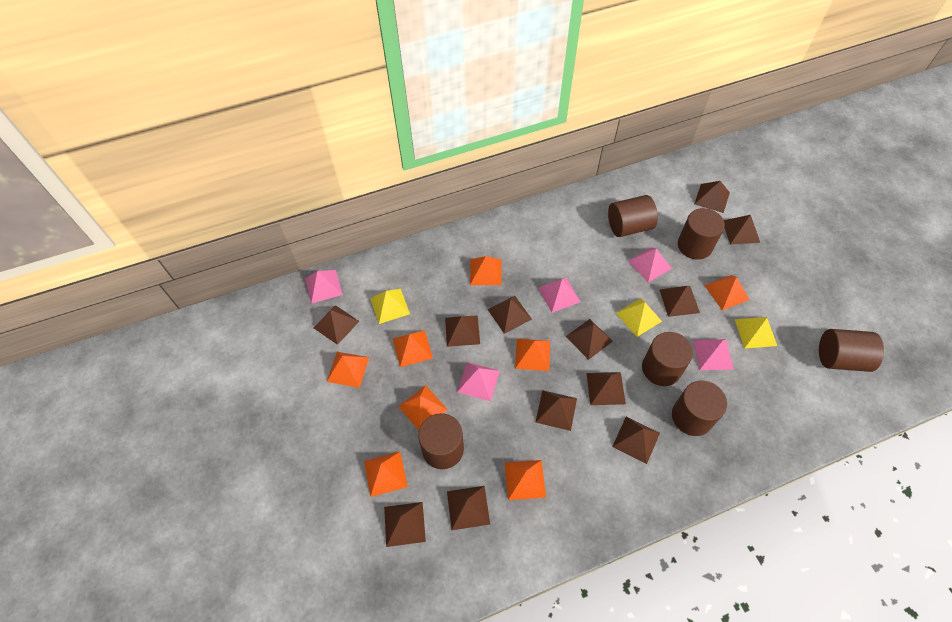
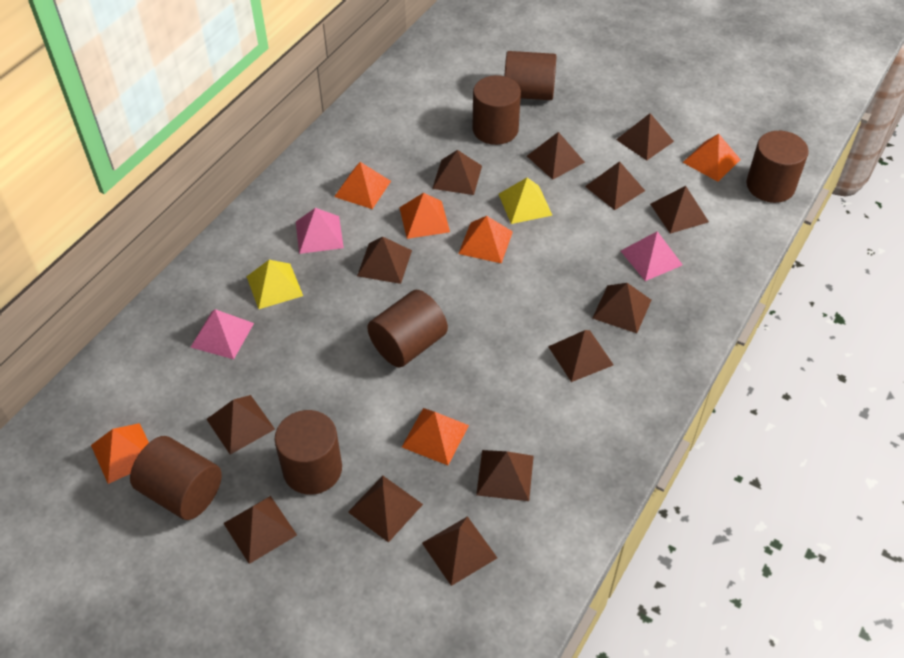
brown pyramid: [314,305,359,345] [384,502,426,547] [445,316,480,347] [447,486,490,530] [488,296,532,334] [536,390,577,431] [566,319,613,360] [586,372,626,405] [612,417,660,464] [659,286,700,317] [695,181,730,213] [724,215,760,245] = 12 -> [206,395,275,455] [223,496,297,564] [348,476,423,543] [357,236,412,284] [422,516,497,586] [432,150,482,195] [476,450,534,501] [527,132,585,180] [548,330,614,382] [585,161,645,210] [593,283,651,333] [616,113,674,161] [650,186,709,234] = 13
orange pyramid: [327,352,369,388] [364,452,408,497] [393,330,433,367] [398,385,448,430] [470,256,502,285] [505,460,546,500] [515,339,550,371] [704,275,750,310] = 8 -> [91,423,149,484] [334,162,391,209] [399,193,450,239] [402,408,469,465] [458,216,513,264] [683,134,741,182] = 6
pink pyramid: [305,270,343,304] [457,362,500,401] [538,278,580,313] [628,247,672,283] [693,339,734,370] = 5 -> [191,309,254,359] [296,208,344,254] [621,231,683,281] = 3
yellow pyramid: [370,289,410,324] [616,298,662,337] [735,317,777,349] = 3 -> [246,260,303,309] [499,178,553,224] = 2

